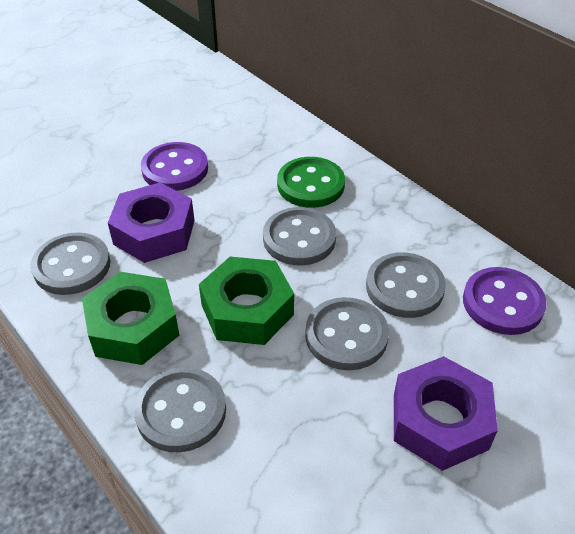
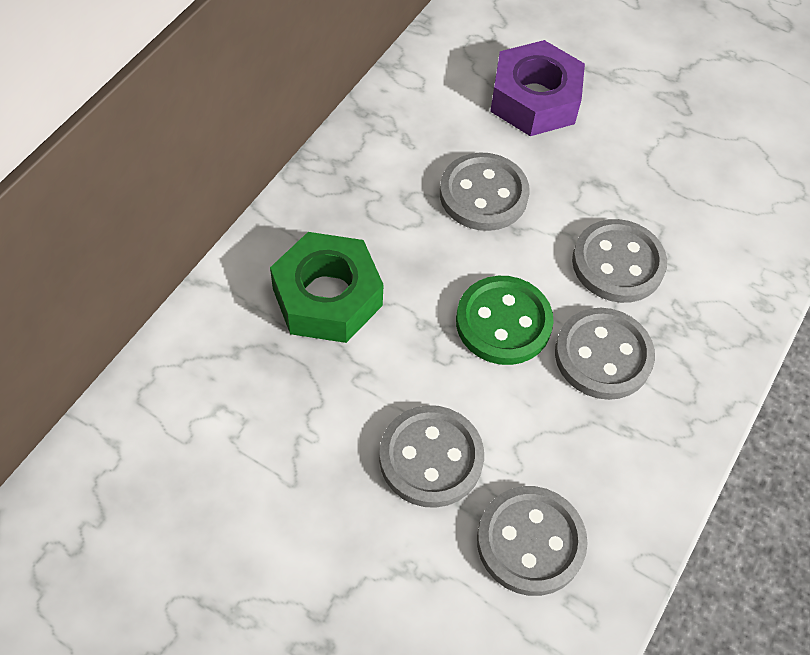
green nut: [82,272,179,365] [199,257,294,345] = 2 -> [270,232,384,343] = 1
purple button: [141,142,208,191] [463,267,547,335] = 2 -> none = 0
purple nut: [108,183,195,263] [394,356,498,471] = 2 -> [490,40,585,136] = 1

